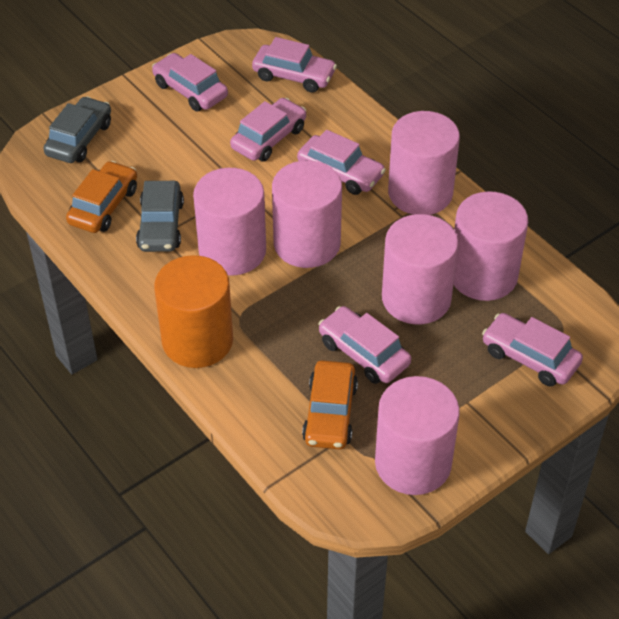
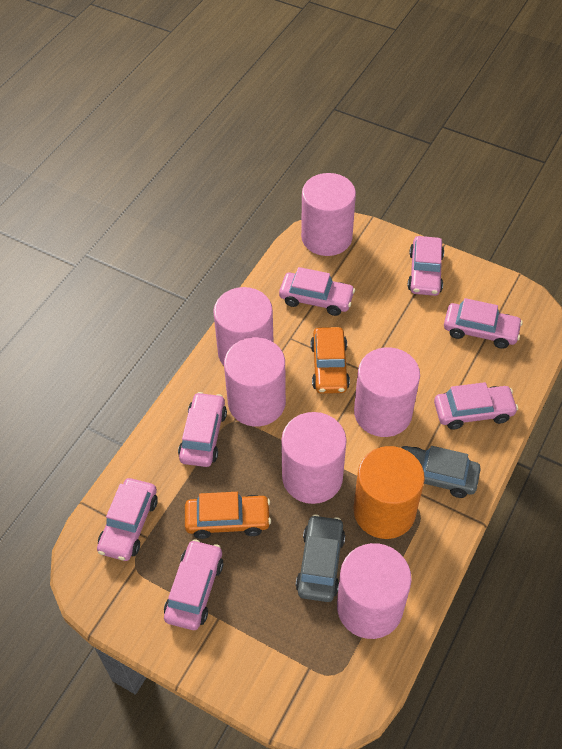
pink car: [152,53,228,111] [230,98,306,162] [252,37,337,93] [297,130,386,195] [319,306,411,384] [482,313,583,386] = 6 -> [97,478,158,561] [164,539,223,630] [178,392,227,467] [279,267,355,316] [407,236,444,296] [434,382,518,430] [444,298,523,349] = 7

